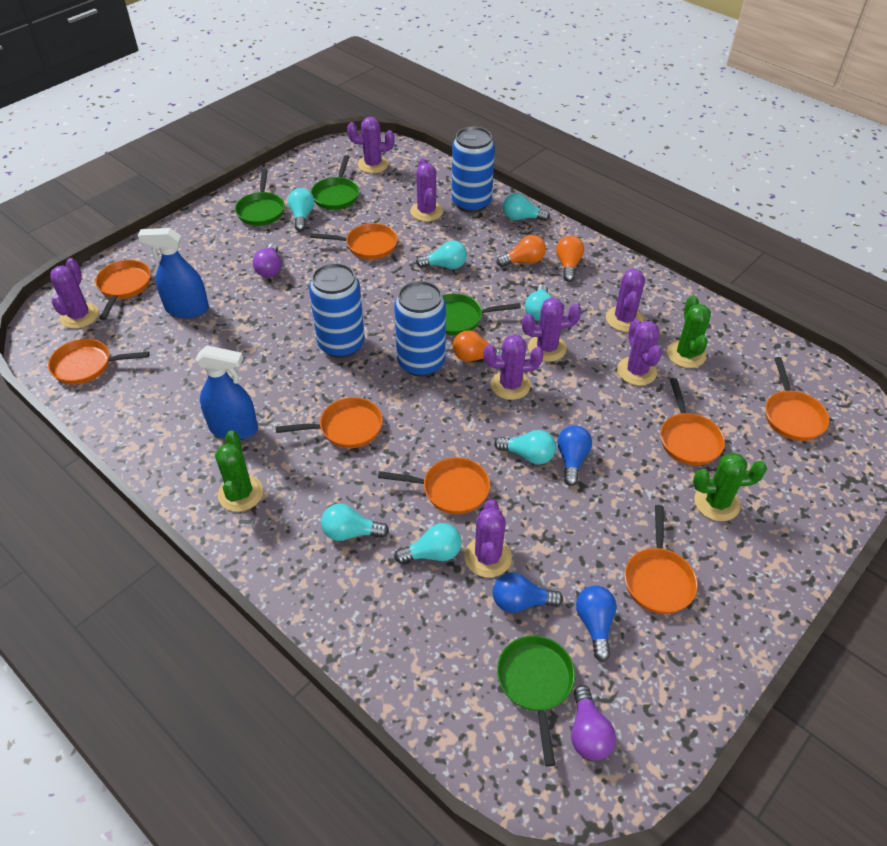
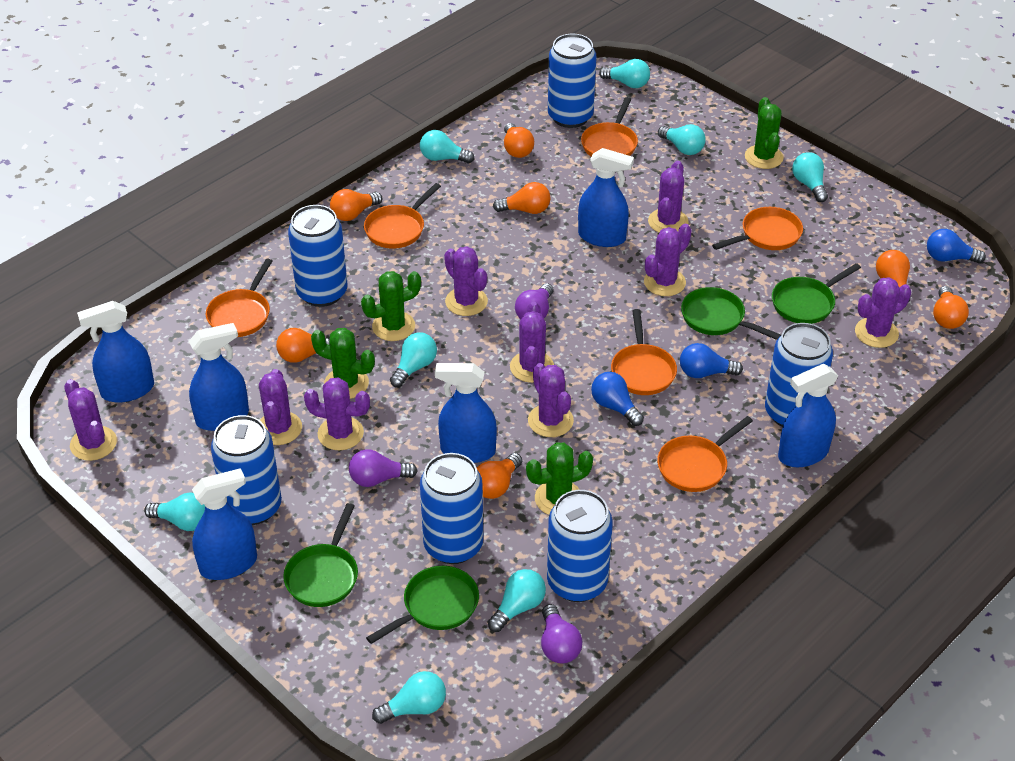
blue can: [309,263,365,358] [394,281,446,377] [452,127,495,213] = 3 -> [211,415,282,525] [288,205,348,307] [420,453,483,564] [547,490,613,602] [548,34,596,128] [765,323,833,427] = 6
blue spray bottle: [138,228,209,318] [195,346,258,440] = 2 -> [77,301,154,403] [189,323,249,431] [192,468,257,580] [435,363,497,463] [578,148,634,247] [778,364,838,467] = 6
green cactus: [215,431,263,512] [667,295,711,368] [693,453,767,521] = 3 -> [311,328,375,399] [361,271,421,341] [526,442,593,515] [745,97,784,169] = 4
orange light bulb: [453,330,502,362] [497,235,546,267] [556,236,584,282] = 3 -> [276,328,330,363] [330,189,382,221] [477,453,522,499] [493,182,551,214] [504,123,534,158] [876,250,910,301] [933,286,969,329] = 7
orange pan: [48,339,150,385] [95,260,151,320] [276,397,383,448] [310,223,398,260] [378,457,490,514] [624,505,698,614] [660,378,725,466] [765,357,829,441] = 8 -> [206,258,272,337] [364,183,441,249] [581,97,638,157] [611,309,677,395] [657,416,753,492] [712,207,803,250] = 6
purple cactus: [51,258,99,329] [347,117,395,173] [410,158,443,222] [464,499,512,578] [483,334,544,400] [522,298,582,362] [606,268,645,332] [617,319,662,386] = 8 -> [64,379,117,461] [259,369,302,445] [304,377,370,451] [444,246,488,316] [510,301,554,383] [528,363,574,437] [644,224,692,296] [648,161,689,233] [855,277,911,348] = 9
purple light bulb: [253,243,282,277] [571,685,616,761] = 2 -> [349,449,417,487] [515,283,554,319] [541,604,582,664] = 3
turquoise light bulb: [288,188,315,231] [321,504,389,541] [394,523,462,564] [416,240,467,269] [494,430,556,465] [503,193,550,221] [525,284,552,321] = 7 -> [144,493,205,531] [372,671,446,724] [390,332,437,387] [420,130,474,163] [488,569,546,632] [599,59,650,88] [658,124,705,155] [792,152,828,202] = 8

